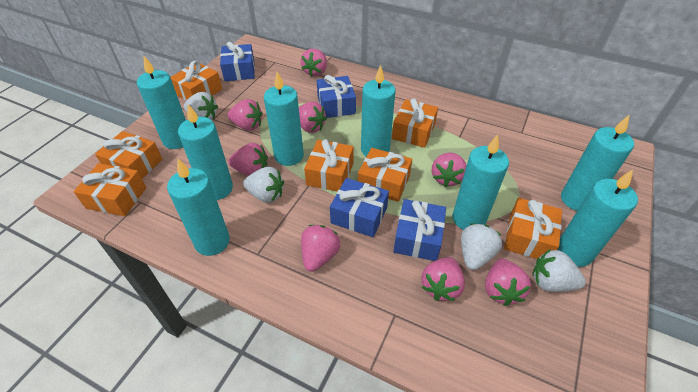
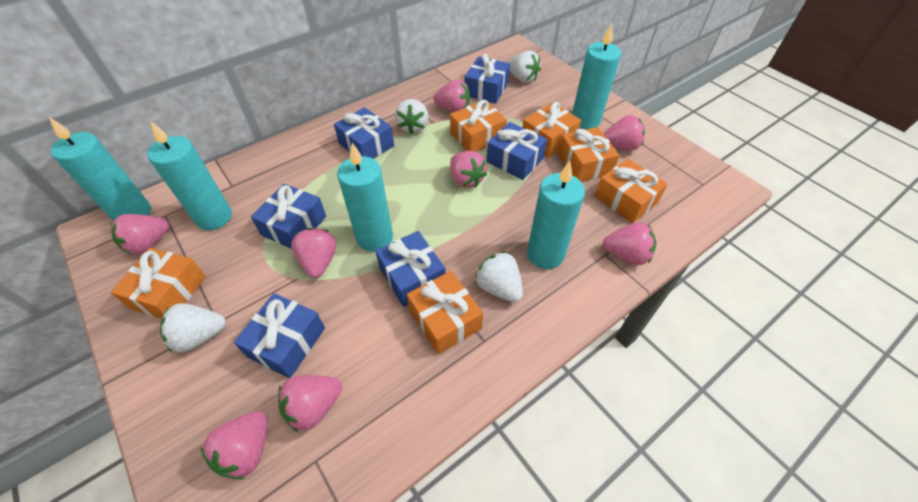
blue gift: [220,42,255,81] [317,75,356,118] [330,178,389,237] [393,199,446,261] = 4 -> [234,293,325,378] [251,184,326,249] [334,107,394,159] [375,231,446,307] [464,54,510,104] [486,122,547,180] = 6
orange gift: [74,163,146,216] [95,131,162,179] [170,61,222,101] [304,139,354,191] [358,148,412,202] [392,98,438,148] [504,198,562,259] = 7 -> [111,248,206,319] [407,271,483,354] [450,100,507,152] [522,102,581,158] [558,127,620,182] [595,159,668,223] = 6
turquoise candle: [137,56,186,149] [167,159,230,256] [178,104,233,200] [264,72,304,166] [361,65,396,157] [452,134,509,230] [557,170,638,267] [561,115,634,211] = 8 -> [49,117,151,221] [147,122,232,230] [337,143,393,252] [527,161,585,269] [572,24,621,129] = 5

